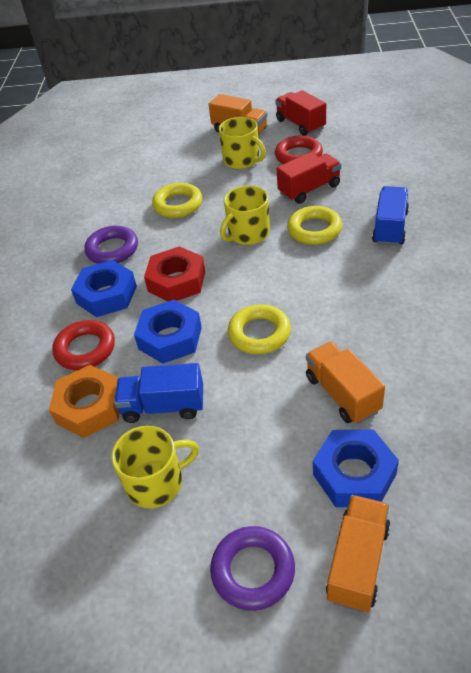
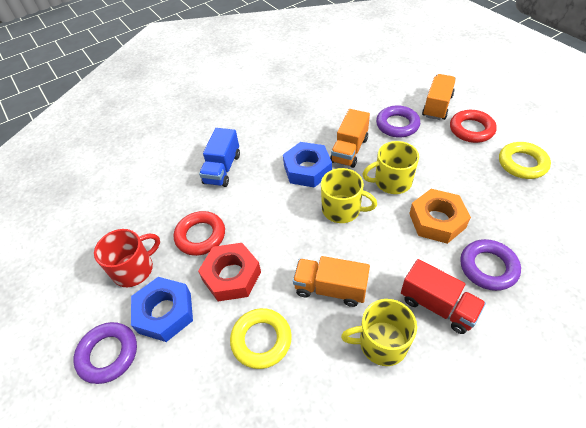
blue nut: [71,260,137,317] [134,300,202,364] [313,430,399,507] = 3 -> [131,277,193,342] [283,142,332,188] = 2
blue truck: [114,363,203,423] [372,186,409,246] = 2 -> [199,128,240,187] = 1
purple ring: [84,226,138,264] [210,526,295,611] = 2 -> [73,322,137,384] [376,105,420,138] [460,239,521,291] = 3
red mug: none = 0 -> [94,229,160,287] = 1
red truck: [275,90,326,136] [277,152,341,204] = 2 -> [401,259,486,334] = 1
yellow ring: [152,183,203,218] [228,304,291,355] [287,206,342,245] = 3 -> [230,308,292,369] [499,142,551,179] = 2

